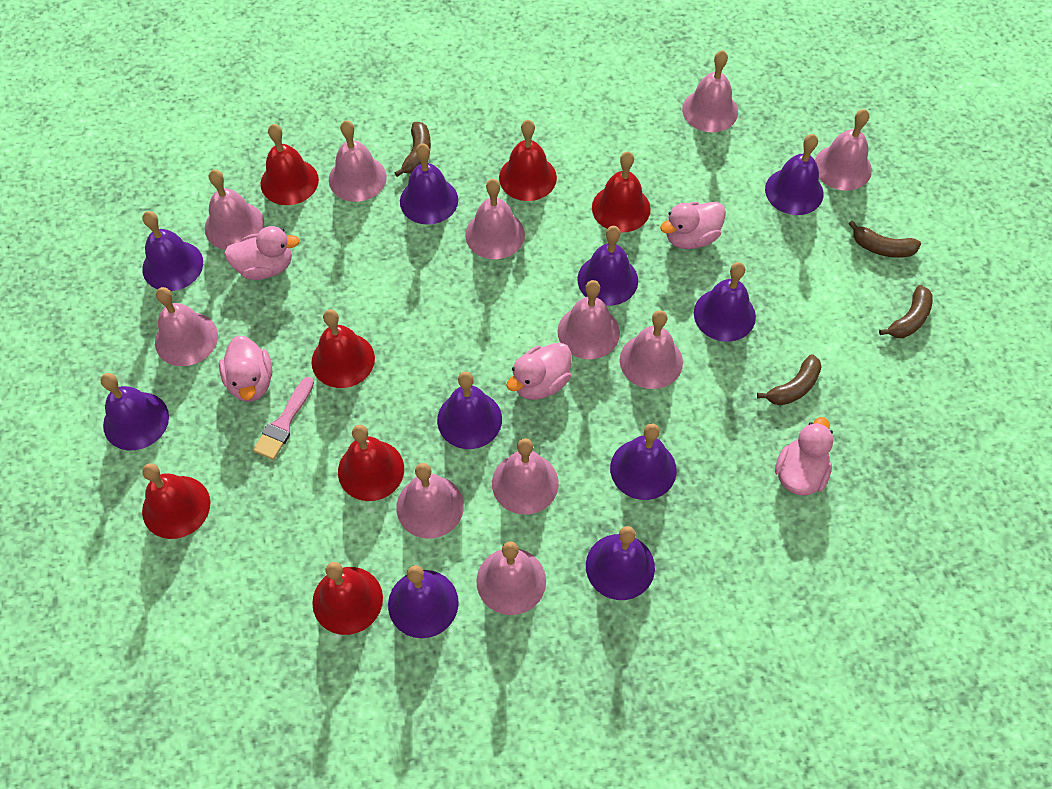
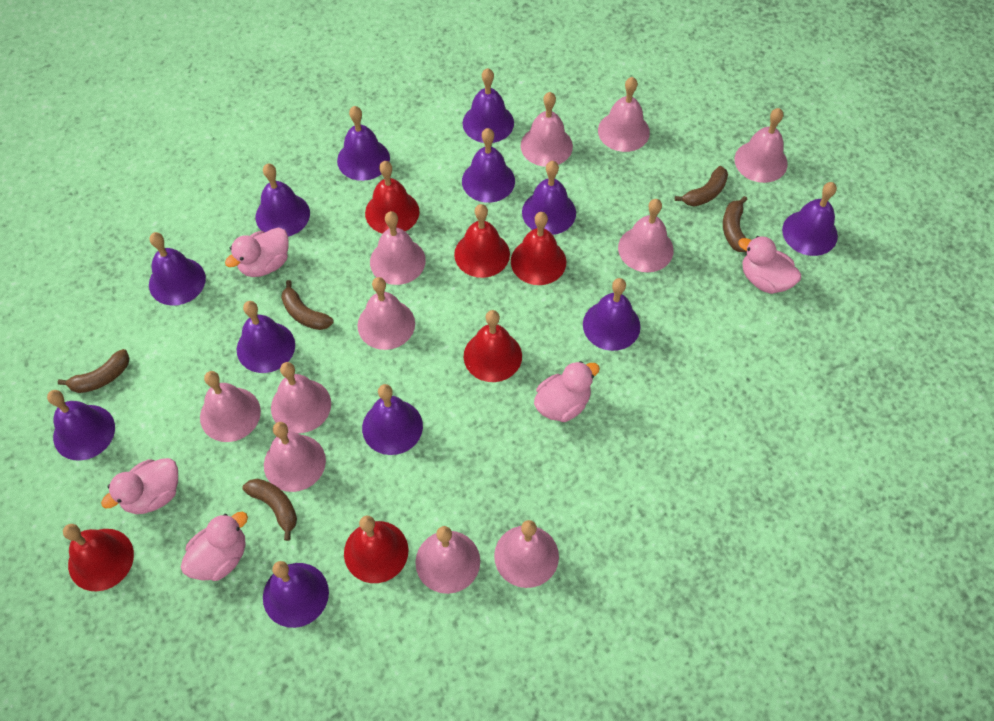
brown banana: [395,122,431,177] [757,354,822,406] [849,220,921,258] [879,285,933,338] = 4 -> [58,349,129,393] [242,479,297,541] [281,280,334,330] [675,166,728,207] [723,196,748,252] = 5
pink brush: [253,377,314,460] = 1 -> none = 0
purple bell: [101,373,169,450] [142,211,203,291] [388,565,459,638] [400,143,458,225] [437,372,502,449] [577,226,638,306] [586,526,655,600] [610,423,677,500] [694,262,756,342] [765,134,824,215] = 10 -> [47,390,115,461] [149,232,206,306] [237,301,295,373] [256,164,310,237] [263,561,329,628] [337,106,390,181] [362,384,423,455] [462,68,514,143] [462,128,515,203] [522,161,576,235] [583,278,641,351] [782,182,838,256] = 12
red bell: [142,463,210,539] [261,124,319,205] [311,309,375,388] [312,562,383,635] [338,425,404,501] [499,120,557,201] [592,151,651,232] = 7 -> [63,524,134,591] [344,515,408,583] [365,161,420,234] [454,204,510,278] [464,310,522,382] [511,212,566,285] = 6

